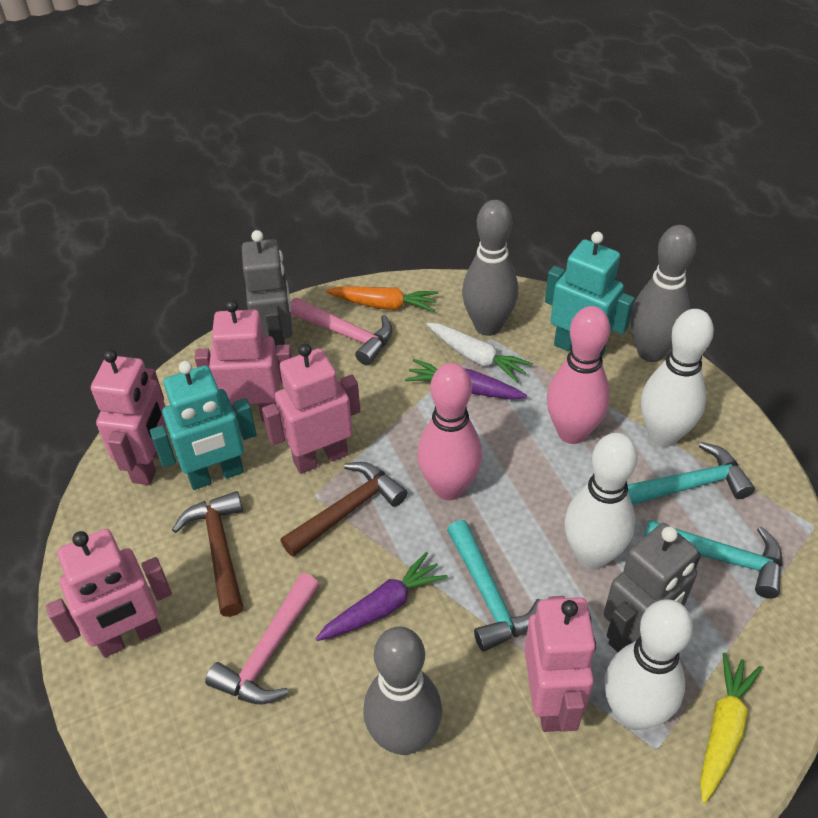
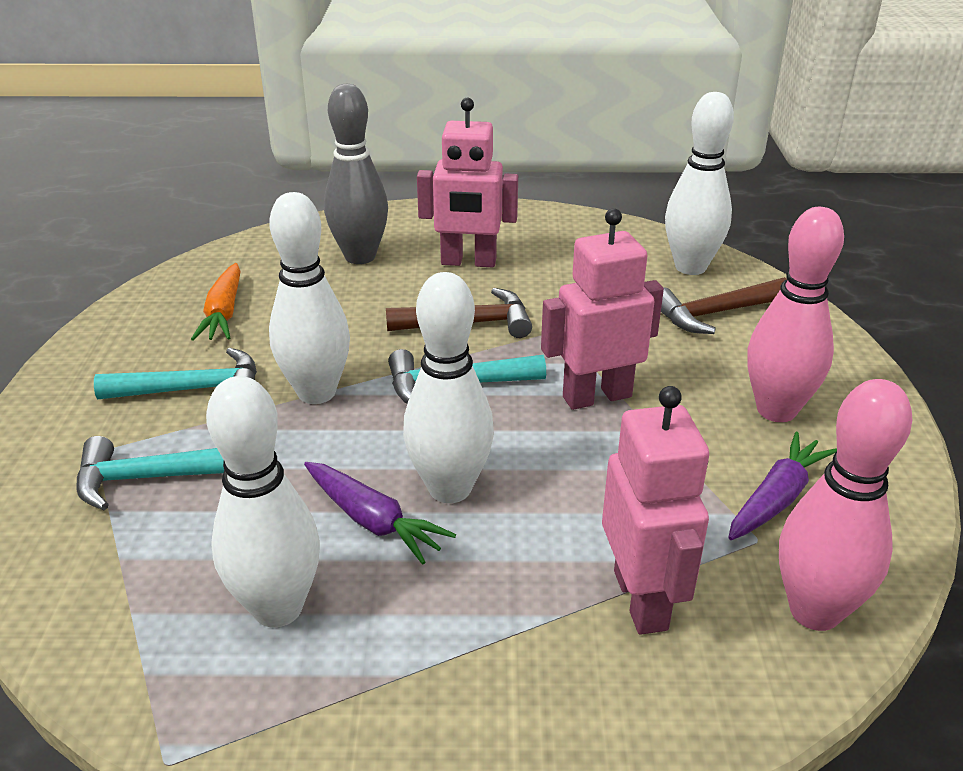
grey bowling pin: [363,626,442,755] [462,200,518,336] [630,225,696,362] = 3 -> [324,84,388,264] = 1
grey robot: [242,230,293,347] [604,523,701,652] = 2 -> none = 0
pink hammer: [205,573,319,705] [290,298,392,365] = 2 -> none = 0
pink robot: [46,529,172,658] [91,350,166,485] [194,300,292,422] [262,343,360,474] [524,596,596,732] = 5 -> [417,98,518,267] [541,208,664,410] [602,386,709,635] = 3
turquoise robot: [150,361,257,490] [545,232,635,356] = 2 -> none = 0
white bowling pin: [564,433,638,569] [604,599,693,730] [641,309,714,447] = 3 -> [206,376,320,628] [269,192,350,404] [403,272,494,503] [665,92,734,275] = 4
white carrot: [426,323,533,383] = 1 -> none = 0
yellow carrot: [700,653,762,803] = 1 -> none = 0

